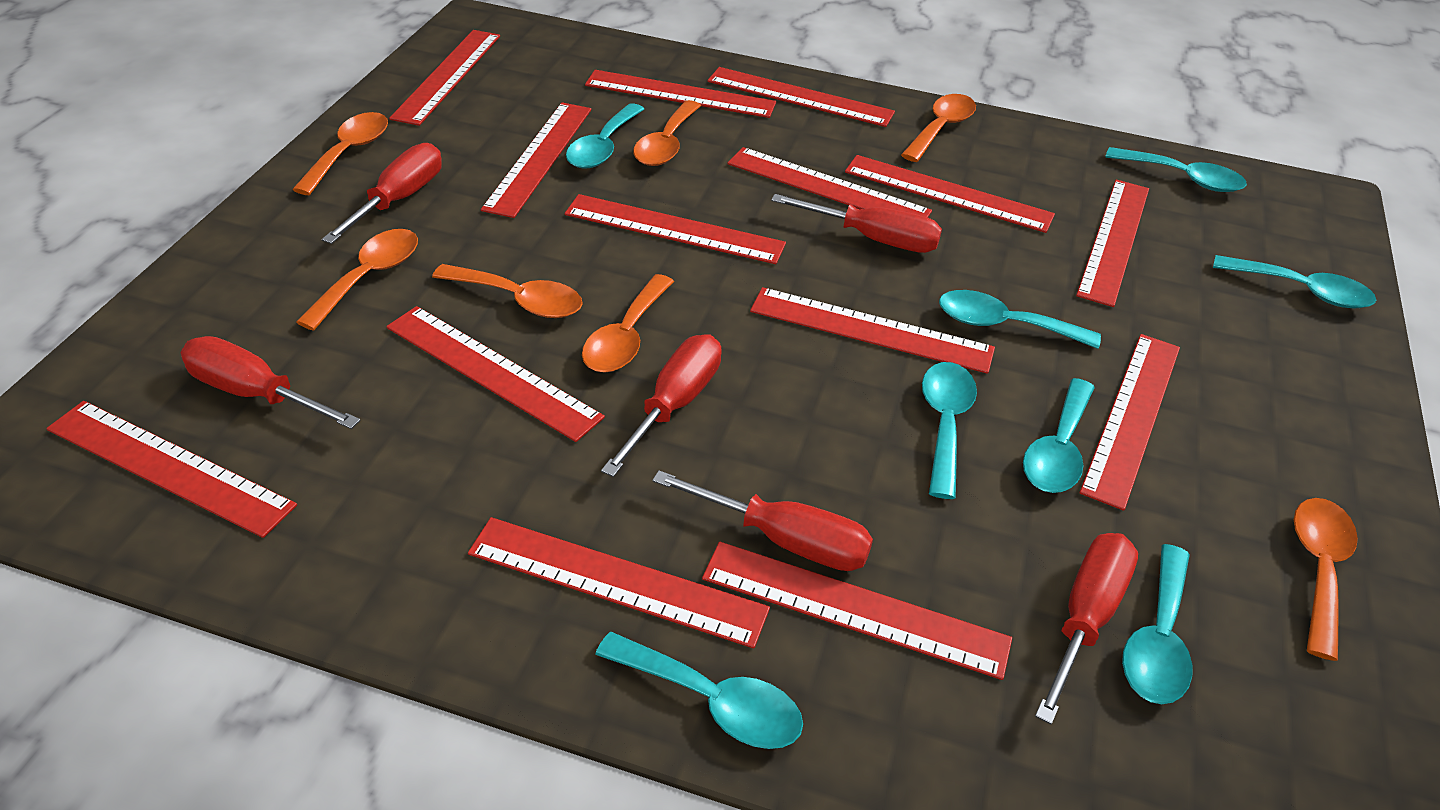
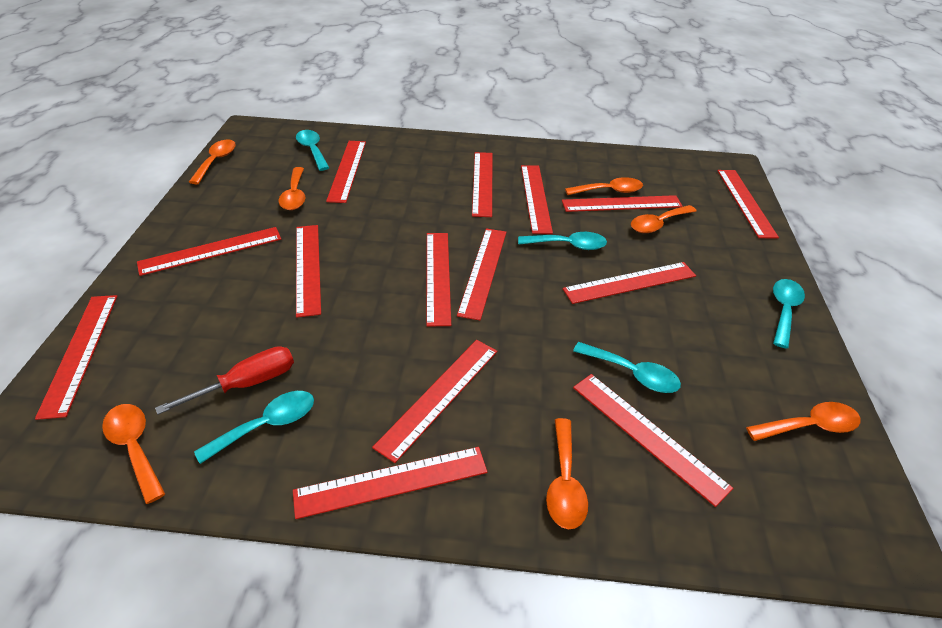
red screwdriver: [181,336,361,429] [322,143,442,244] [601,335,722,477] [652,470,873,571] [771,194,942,253] [1035,533,1138,724] = 6 -> [155,346,294,415] = 1
turquoise spoon: [566,103,644,169] [595,632,803,749] [922,362,977,499] [939,290,1101,349] [1023,378,1095,493] [1105,147,1247,192] [1122,544,1192,704] [1213,255,1376,309] = 8 -> [194,391,314,464] [296,130,329,171] [518,232,607,250] [573,342,681,393] [773,279,805,348] = 5

